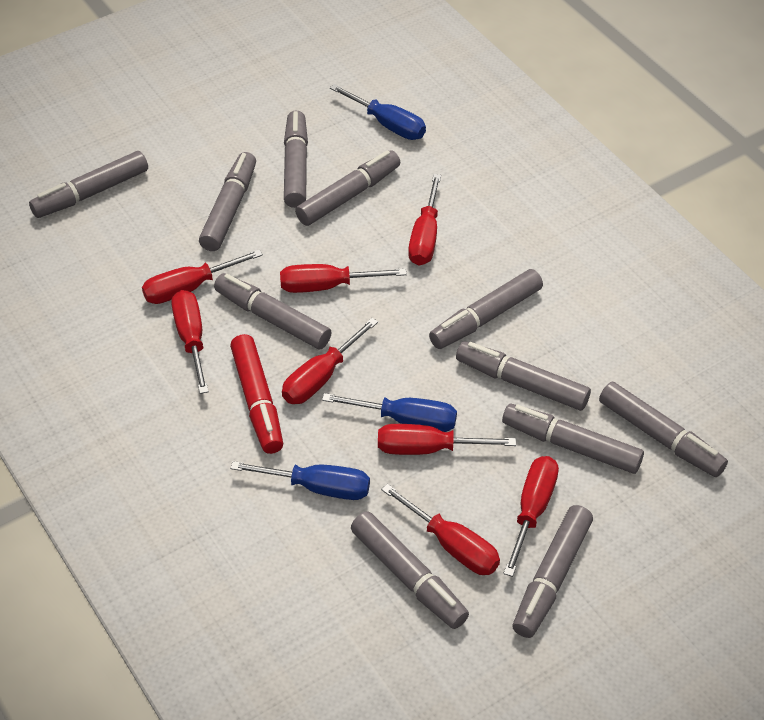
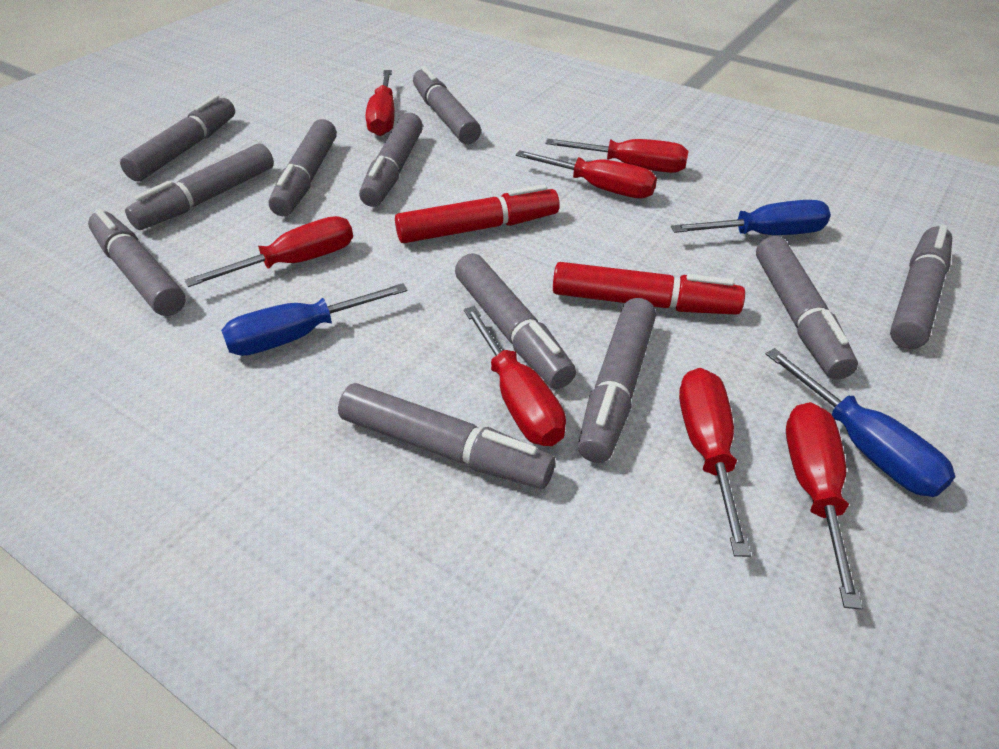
red marker: [230,334,283,454] = 1 -> [395,185,559,243] [553,262,745,315] = 2
red screwdriver: [142,250,263,304] [171,290,209,394] [280,264,407,293] [282,318,378,404] [378,424,516,455] [381,484,500,575] [408,174,441,266] [503,456,559,577] = 8 -> [185,216,353,287] [366,70,395,136] [464,306,566,446] [516,150,657,198] [546,139,689,173] [679,368,751,557] [786,402,862,610] = 7

